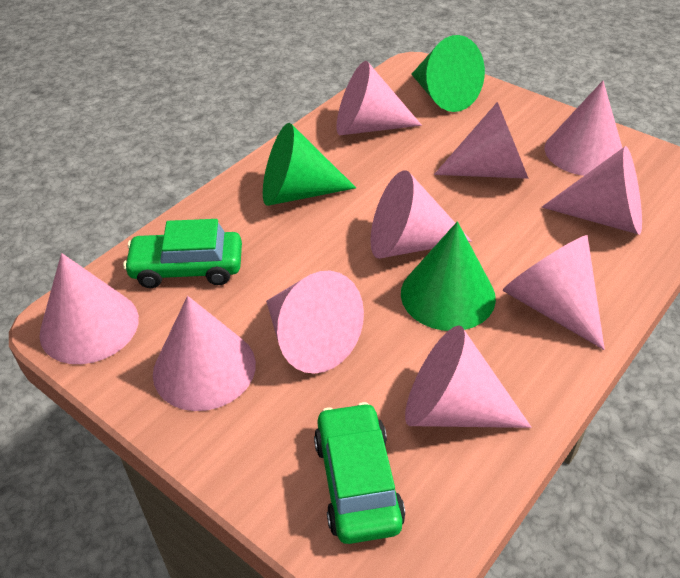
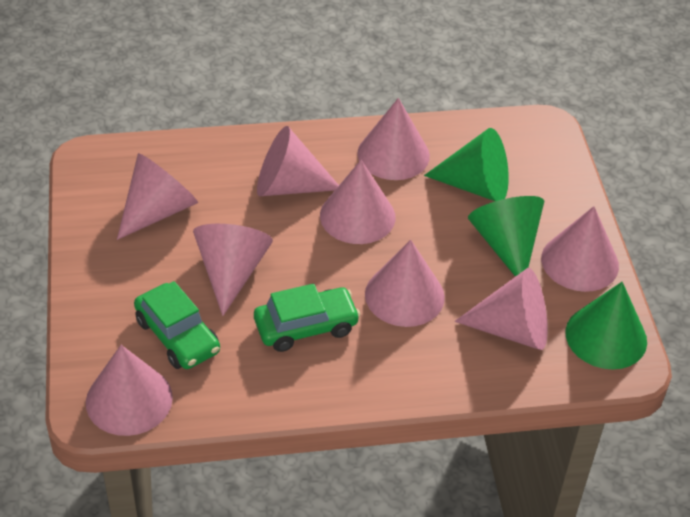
pink cone: [39,253,139,364] [153,296,256,411] [266,271,364,374] [336,61,422,135] [370,170,472,259] [405,325,532,428] [434,102,529,179] [503,235,605,350] [542,146,642,235] [544,81,622,176] = 10 -> [86,345,173,436] [117,153,198,240] [193,224,273,316] [257,126,339,196] [320,160,396,244] [357,98,430,180] [365,240,445,327] [454,268,548,350] [541,206,619,292] = 9

